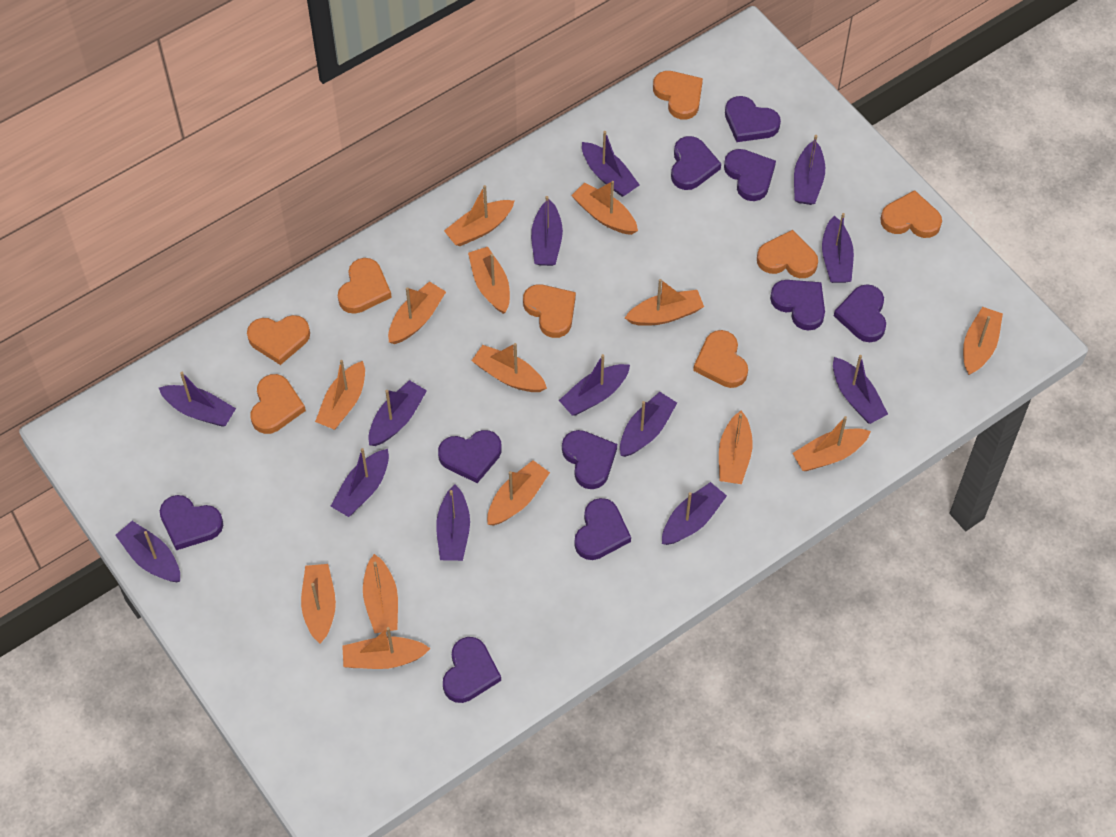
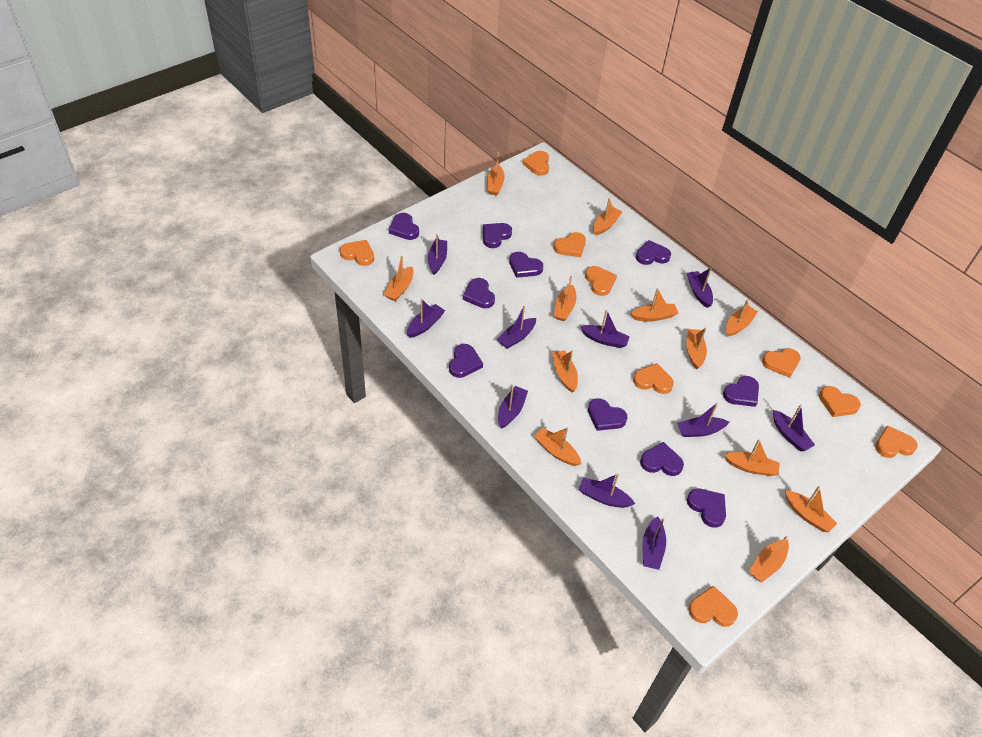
orange boat: [301,564,336,644] [315,360,365,430] [342,627,431,669] [363,554,398,633] [388,281,446,344] [444,185,515,246] [468,247,510,314] [471,343,547,392] [487,460,550,526] [571,181,638,235] [625,279,704,326] [719,411,753,484] [792,416,871,471] [963,307,1003,375] = 14 -> [384,256,414,301] [487,152,505,195] [534,428,581,466] [552,350,578,392] [554,276,576,321] [593,198,623,236] [631,288,678,322] [687,328,707,369] [724,439,780,476] [726,299,758,337] [749,536,789,582] [785,486,837,532] = 12
orange heart: [247,315,310,365] [251,374,306,434] [338,258,392,314] [523,285,576,338] [653,71,703,120] [693,330,748,388] [757,230,818,278] [880,190,942,238] = 8 -> [340,240,374,266] [523,151,549,176] [554,232,586,257] [585,266,617,296] [633,363,674,394] [688,586,738,627] [762,348,801,378] [819,386,861,417] [875,425,918,458] = 9
purple boat: [115,521,180,582] [159,372,236,427] [331,448,389,517] [368,380,427,446] [436,485,470,561] [531,196,563,266] [559,354,630,416] [582,131,640,197] [620,392,677,457] [662,482,727,545] [794,135,825,205] [822,213,854,283] [833,355,888,424] = 13 -> [406,299,445,338] [428,234,447,275] [497,306,536,349] [498,386,528,429] [579,474,635,508] [581,310,630,348] [642,516,666,570] [677,403,729,437] [687,267,713,308] [773,404,815,451] = 10

